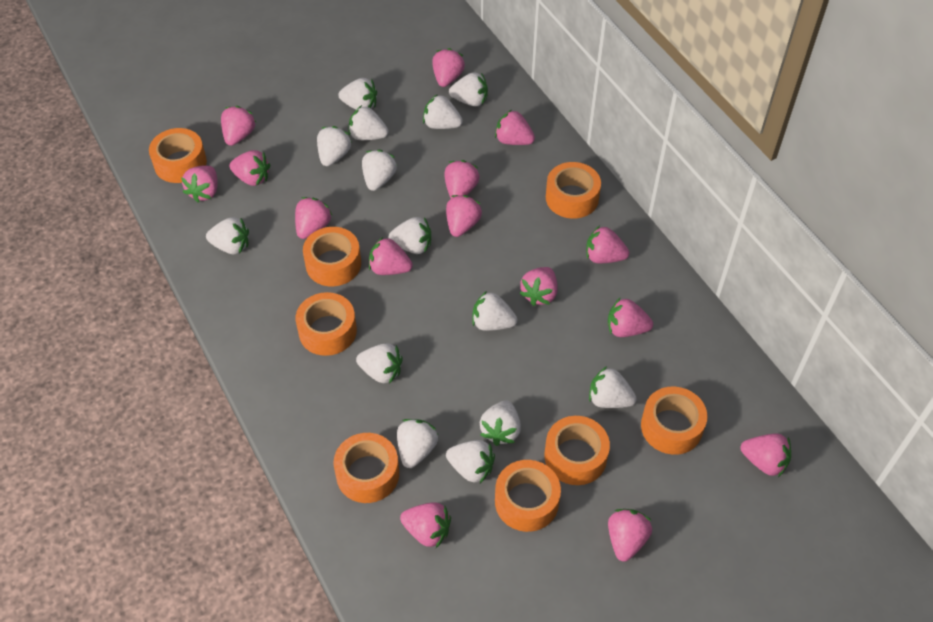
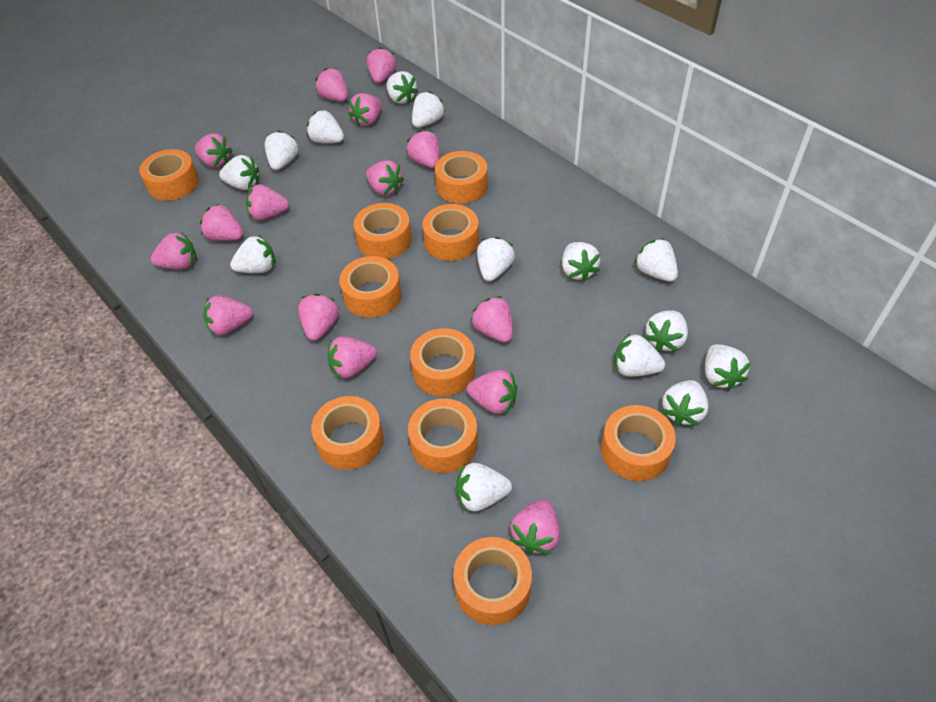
orange tape: [149,128,207,183] [296,292,357,356] [303,227,361,286] [334,433,399,503] [495,460,561,532] [544,416,610,485] [546,162,601,219] [641,386,707,455] = 8 -> [139,149,199,201] [311,396,384,470] [339,256,401,318] [354,203,412,259] [408,398,478,473] [410,328,475,396] [422,204,479,261] [435,151,488,204] [453,537,532,625] [601,405,676,481] = 10

